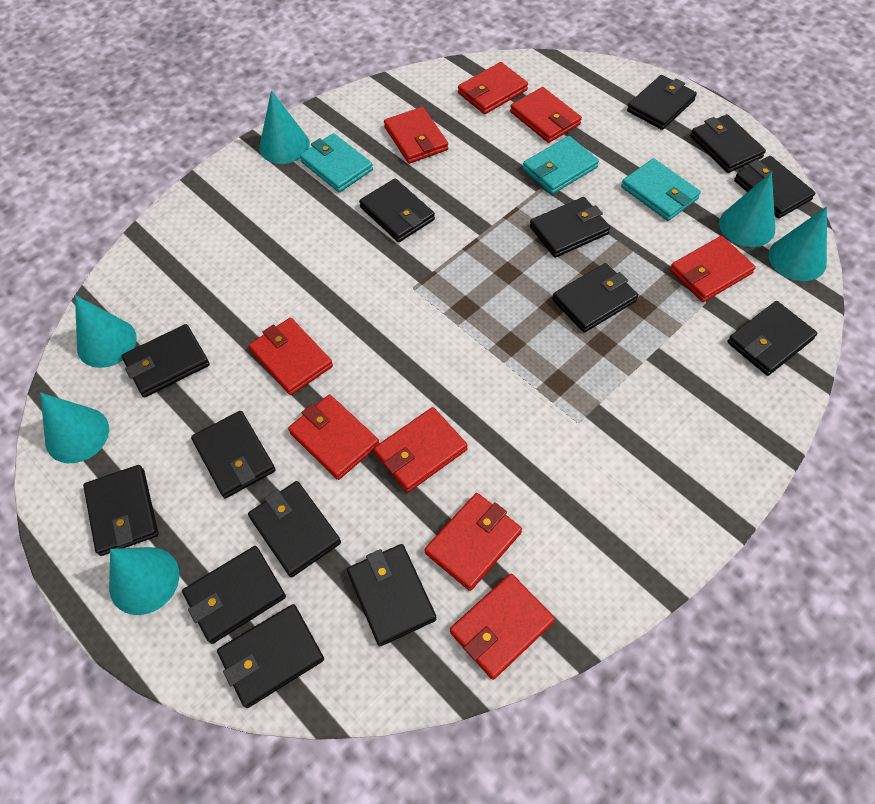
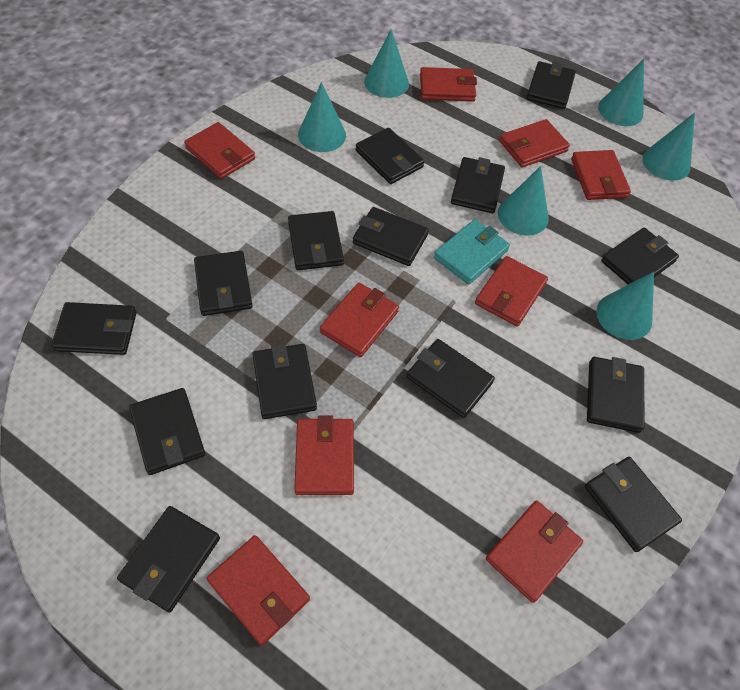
turquoise wallet: [300,133,373,192] [523,136,599,194] [621,158,701,221] = 3 -> [434,219,510,284] = 1

